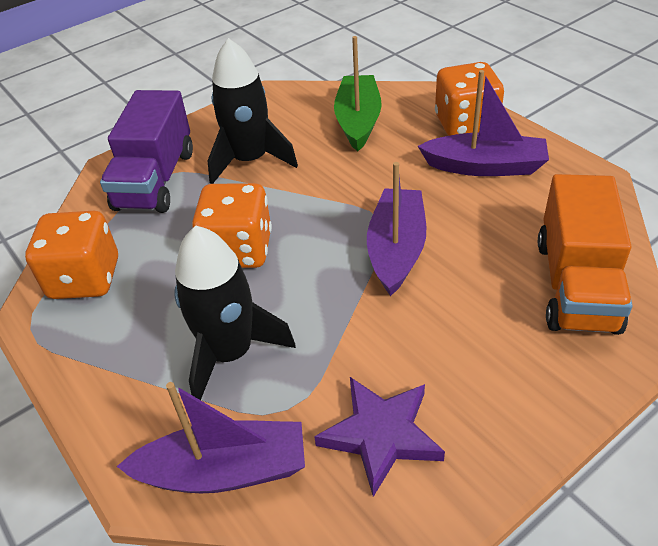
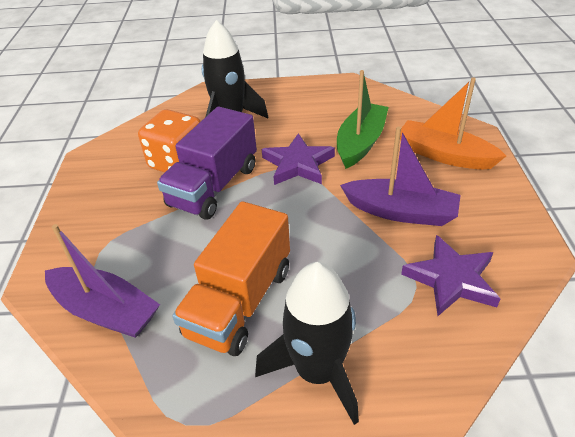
orange boat: none = 0 -> [400,78,506,169] = 1
orange dice: [25,211,118,299] [192,183,272,268] [435,62,504,136] = 3 -> [138,109,201,173] = 1
purple boat: [116,382,305,493] [367,162,426,296] [418,70,549,176] = 3 -> [45,224,160,338] [340,127,461,226] = 2
purple star: [314,377,445,497] = 1 -> [262,133,335,185] [401,235,501,316] = 2

